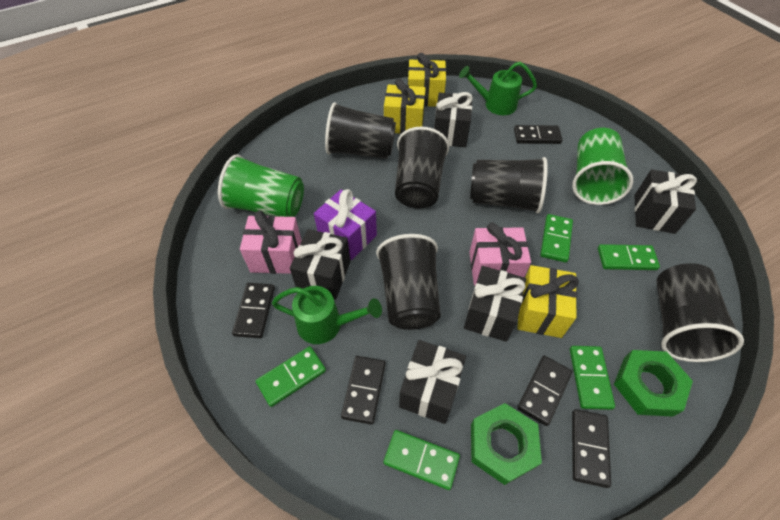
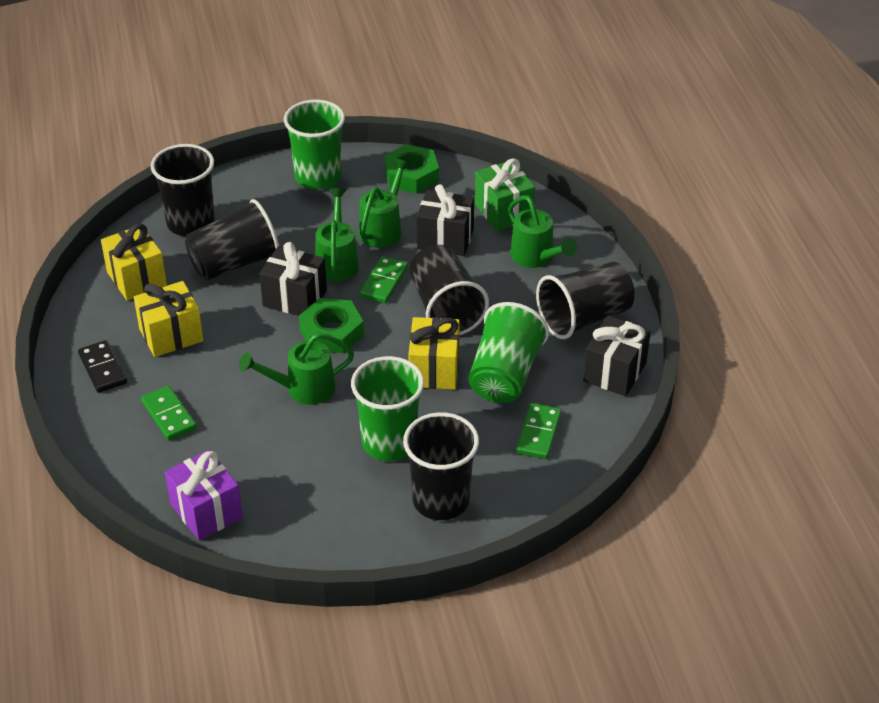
black domino: [232,283,275,338] [341,356,386,425] [514,125,563,144] [518,356,572,426] [572,409,611,488] = 5 -> [78,340,127,393] = 1
black gift: [290,229,350,300] [399,340,466,424] [434,92,473,147] [464,266,526,342] [634,170,697,234] = 5 -> [259,242,327,316] [417,184,474,256] [583,316,651,396] = 3
green cup: [218,154,304,217] [572,128,633,205] = 2 -> [284,100,345,189] [351,356,424,461] [468,302,549,403] = 3
green domino: [256,346,326,407] [383,430,460,490] [540,214,573,263] [570,346,615,410] [598,244,660,270] = 5 -> [141,386,197,441] [359,256,408,303] [516,403,562,459] = 3
green gift: none = 0 -> [475,158,535,231] = 1
green watering can: [272,286,382,344] [459,62,537,115] = 2 -> [239,332,354,405] [315,188,359,281] [359,158,411,248] [508,195,577,268] = 4
pink gift: [240,211,302,274] [469,223,531,286] = 2 -> none = 0

